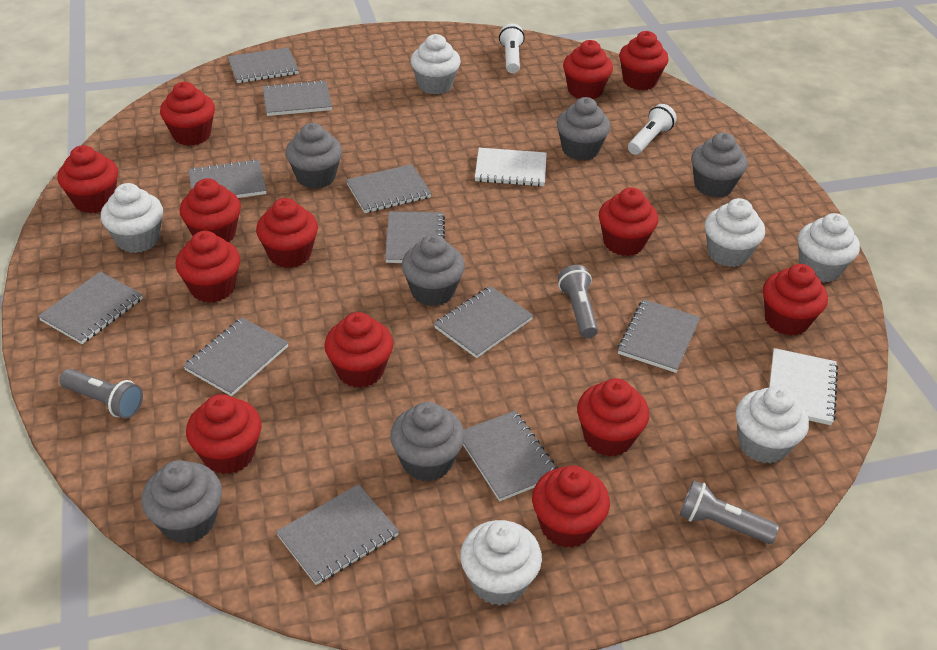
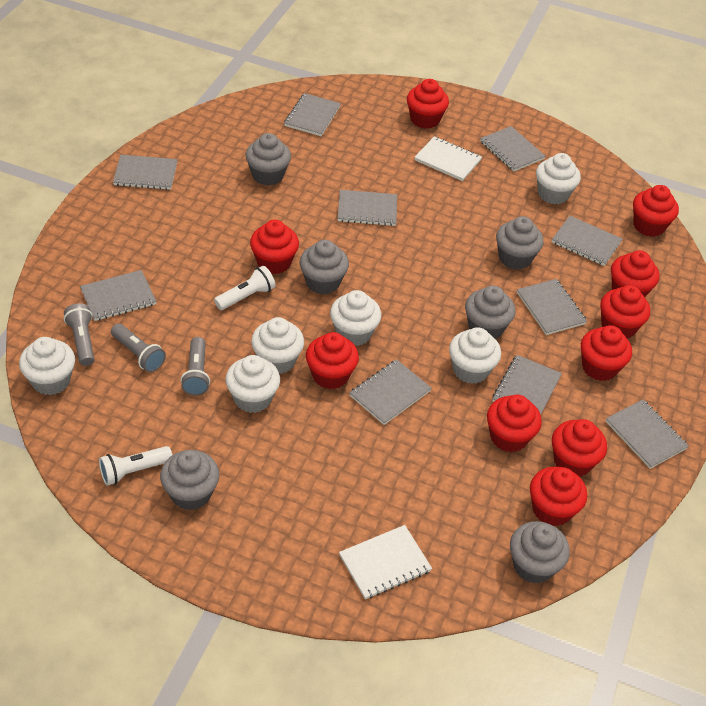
grey notebook: [38,272,143,344] [183,317,289,396] [188,159,267,198] [228,47,299,83] [262,80,332,116] [276,484,399,585] [346,164,432,213] [385,211,445,263] [434,286,534,358] [463,411,558,501] [618,299,700,373] = 11 -> [80,270,157,321] [113,155,177,190] [284,93,341,136] [338,190,397,226] [349,359,432,425] [480,126,545,171] [493,355,562,414] [517,279,587,335] [552,216,622,266] [605,399,689,469] = 10
red cupcake: [57,145,118,213] [160,82,215,146] [176,231,240,303] [180,178,241,243] [186,394,262,474] [256,198,318,268] [324,312,393,388] [532,466,610,548] [563,40,613,99] [577,378,649,457] [599,188,658,256] [619,31,669,90] [763,264,828,336] = 13 -> [250,220,299,274] [306,332,359,389] [407,79,449,129] [487,395,542,452] [530,467,587,526] [552,419,607,477] [581,325,632,381] [600,285,650,338] [611,250,659,297] [633,185,679,237] = 10

